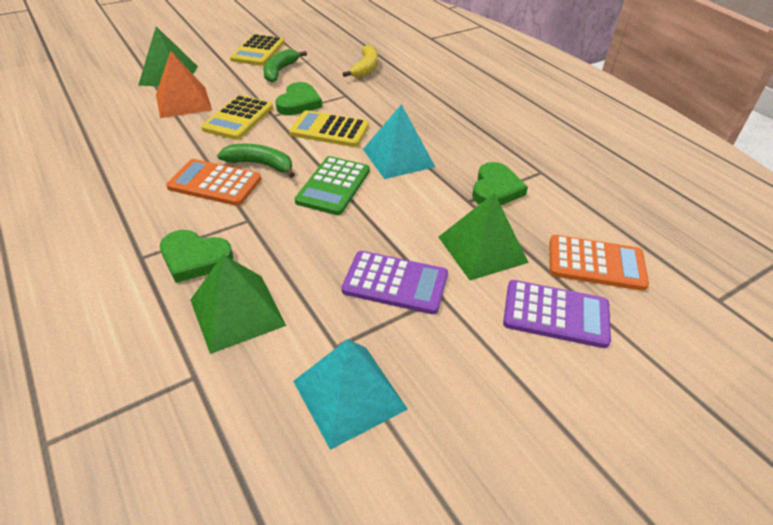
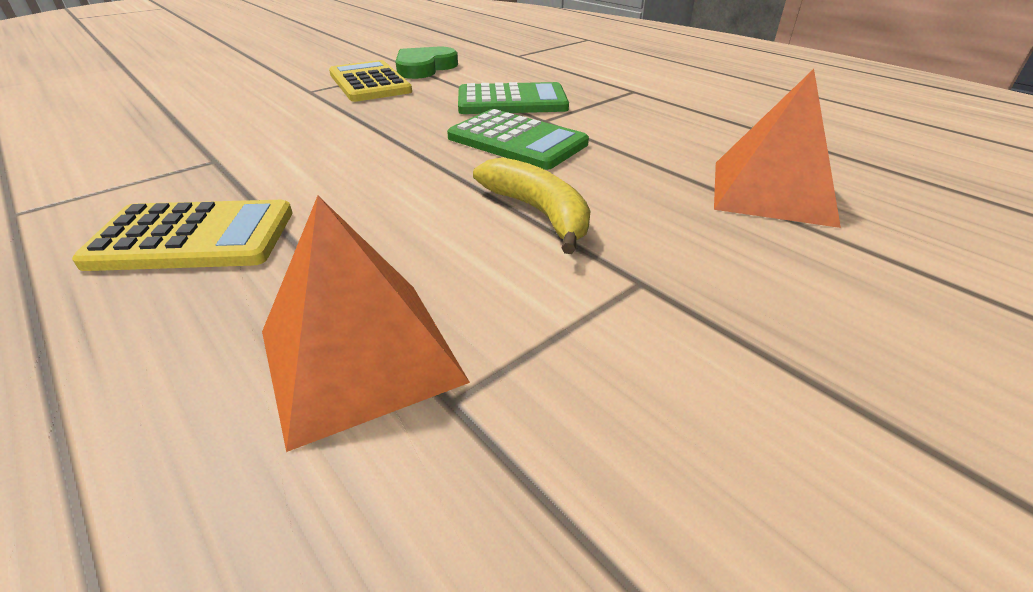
green banana: [217,144,295,178] [263,49,307,83] = 2 -> none = 0
green calculator: [295,156,370,215] = 1 -> [447,109,589,170] [458,82,569,114] = 2
green heart: [160,230,233,283] [275,82,322,115] [472,162,528,205] = 3 -> [395,47,458,79] = 1
green pyramid: [138,26,198,86] [190,255,286,354] [438,193,529,280] = 3 -> none = 0
orange calculator: [166,159,261,206] [550,235,649,291] = 2 -> none = 0
orange pyramid: [156,51,212,118] = 1 -> [262,196,470,452] [714,69,841,228] = 2
purple calculator: [342,251,448,314] [503,280,611,348] = 2 -> none = 0
turquoise pyramid: [293,339,408,450] [363,104,435,179] = 2 -> none = 0
yellow calculator: [201,95,273,140] [230,34,284,66] [289,110,369,147] = 3 -> [72,200,293,271] [329,60,412,102] = 2

